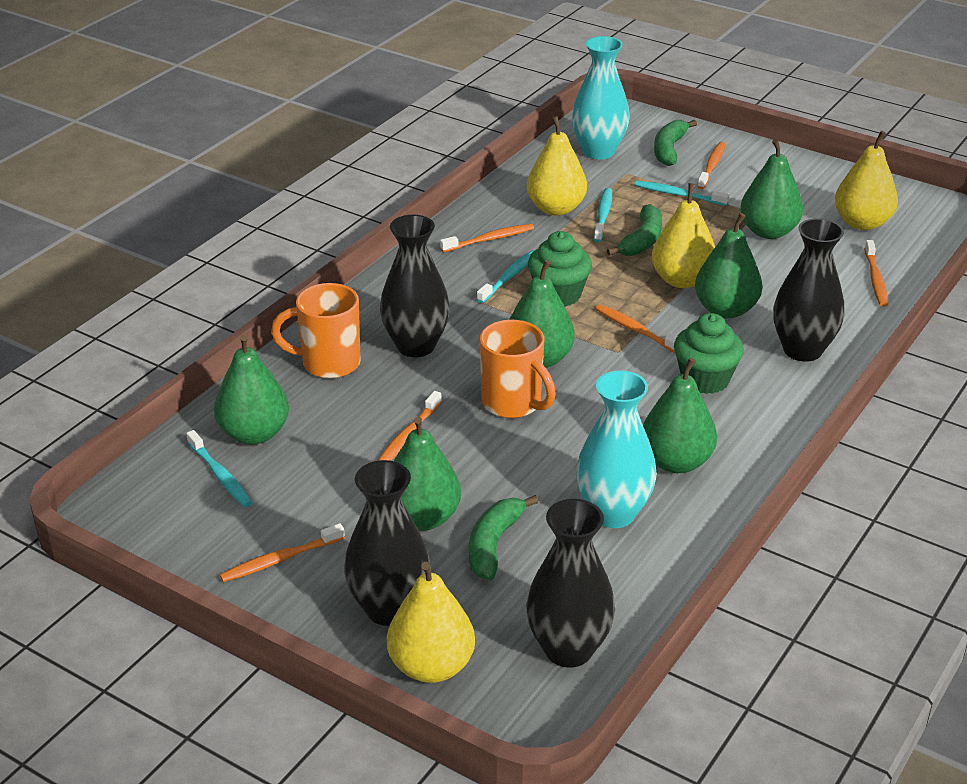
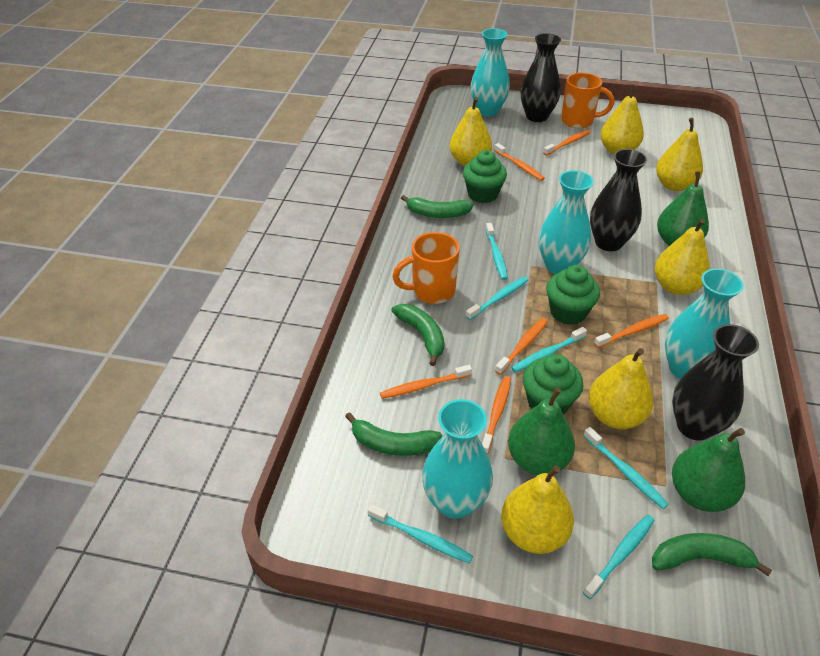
black vase: [344,460,431,626] [380,215,450,357] [526,499,615,668] [773,218,845,362] = 4 -> [521,33,561,122] [590,149,647,251] [672,324,759,441] = 3
green banana: [469,495,539,580] [607,204,662,256] [654,120,697,166] = 3 -> [345,412,442,456] [391,304,444,366] [401,195,473,218] [652,533,772,576] = 4
green cupcake: [528,231,592,307] [674,313,744,394] = 2 -> [463,150,507,203] [523,354,583,414] [546,265,600,325] = 3
green pear: [214,335,289,445] [394,417,461,531] [509,260,575,368] [643,358,717,473] [695,213,763,318] [740,139,803,239] = 6 -> [508,388,575,475] [657,171,709,246] [672,428,745,512] = 3
turquoise toothbrush: [186,430,253,508] [477,250,535,303] [594,188,612,242] [635,181,729,206] = 4 -> [368,504,473,564] [466,277,528,320] [486,223,508,280] [511,327,587,373] [583,427,669,509] [583,515,655,599] = 6
turquoise vase: [572,36,630,160] [576,370,656,528] = 2 -> [422,399,493,519] [471,28,510,116] [539,170,594,274] [665,268,744,379] = 4
yellow pear: [387,562,475,683] [527,116,587,216] [652,183,715,288] [835,131,898,230] = 4 -> [450,97,492,166] [501,465,574,554] [589,348,653,429] [600,84,644,154] [655,218,710,295] [656,118,703,191] = 6

